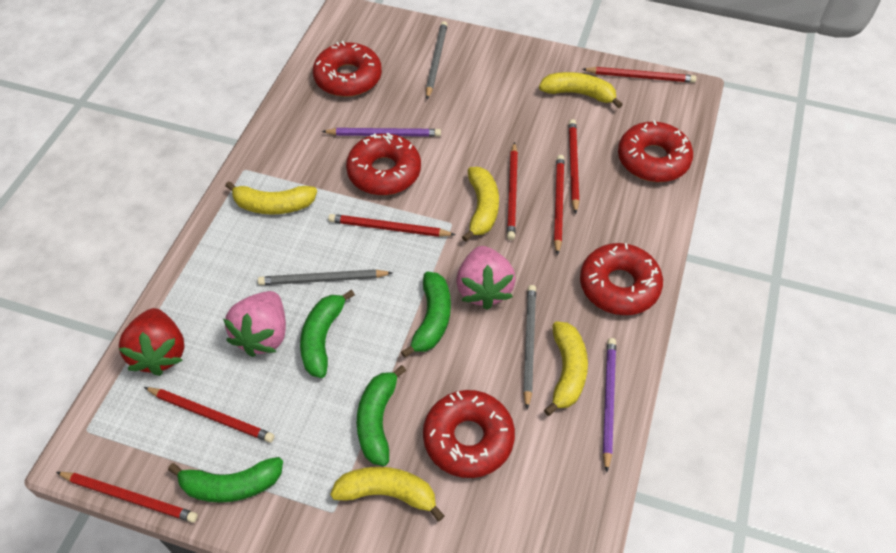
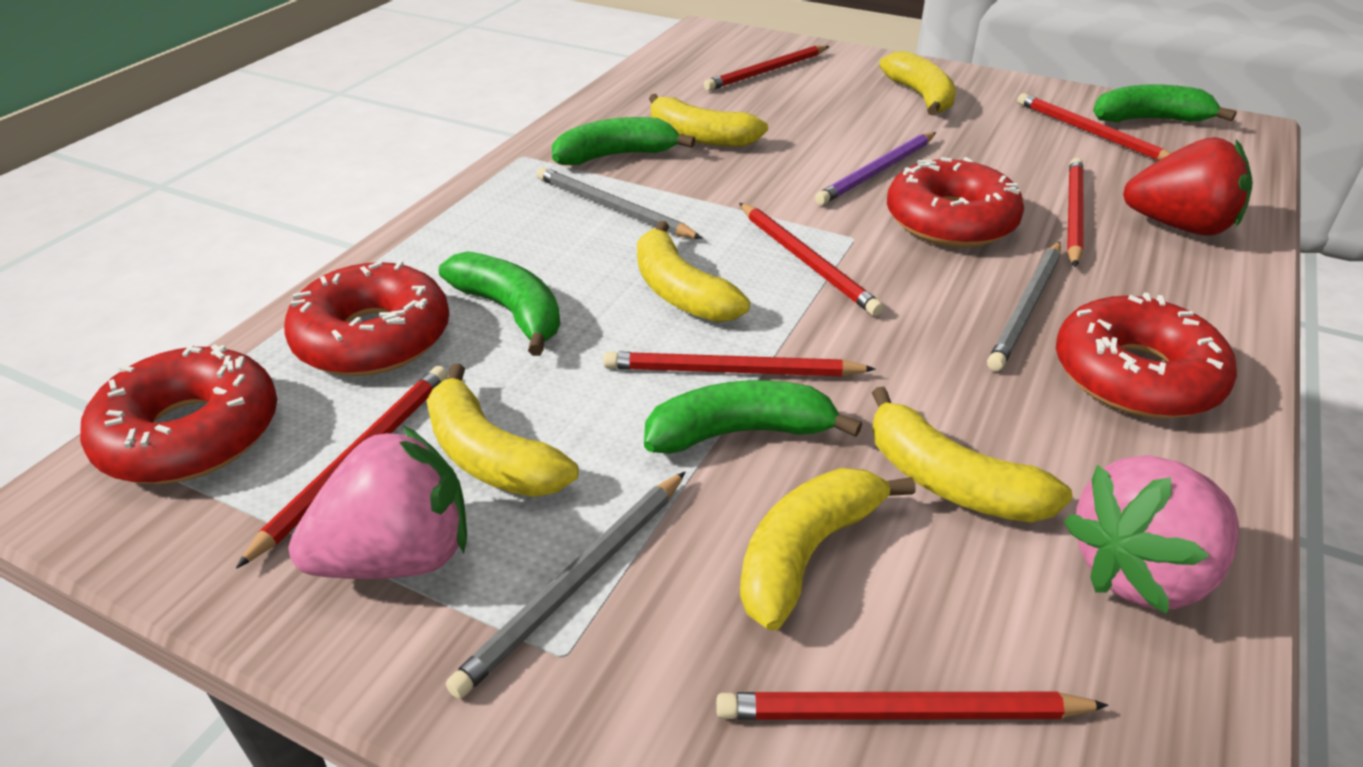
purple pencil: [322,128,441,137] [603,338,616,473] = 2 -> [815,132,936,205] = 1
red donut: [313,41,382,97] [346,133,421,195] [423,390,515,478] [580,243,663,315] [618,120,693,182] = 5 -> [80,345,277,484] [284,261,449,376] [887,157,1024,247] [1056,292,1237,418] = 4
yellow banana: [225,181,317,215] [330,467,445,521] [462,167,499,242] [539,72,623,108] [544,321,588,416] = 5 -> [427,364,579,497] [637,221,750,322] [649,94,768,147] [740,468,916,631] [872,387,1073,523] [879,51,956,116] = 6

